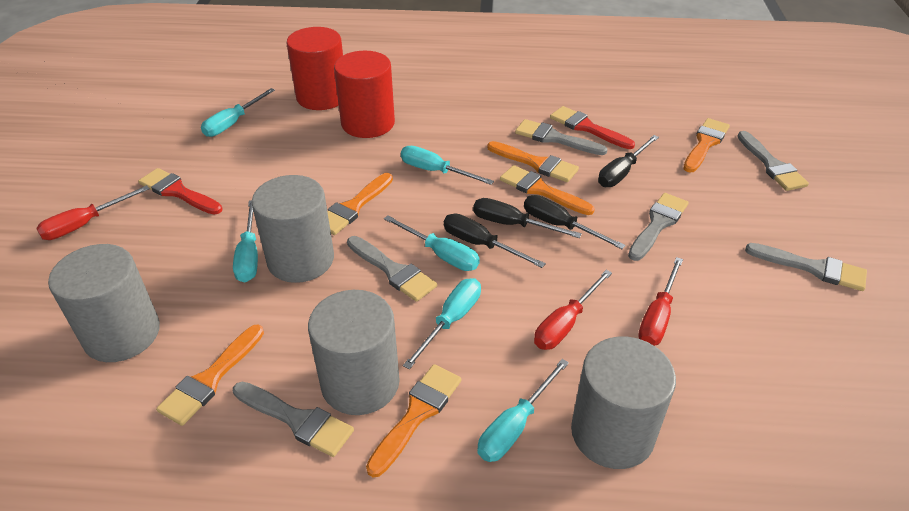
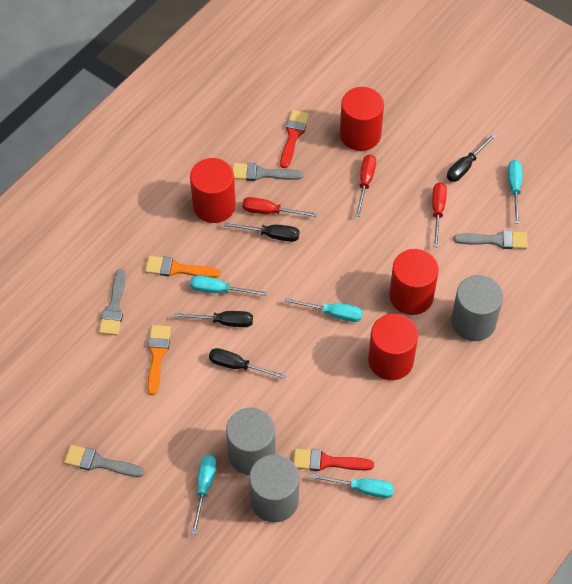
grey brush: [233,382,354,457] [347,236,437,302] [515,119,608,155] [628,193,689,261] [737,131,809,191] [745,243,867,291] = 6 -> [64,445,144,477] [99,269,126,335] [233,163,303,181] [454,230,528,249] = 4
grey cylinder: [48,244,160,362] [252,175,334,283] [308,290,400,415] [571,336,676,469] = 4 -> [226,408,276,475] [249,455,299,523] [451,275,503,341] = 3
orange brush: [156,324,264,426] [327,173,393,235] [366,364,461,477] [487,141,579,182] [500,165,595,215] [683,118,730,173] = 6 -> [145,256,220,278] [147,325,171,395] = 2
red cylinder: [286,27,343,110] [334,51,395,138] = 2 -> [190,158,236,223] [340,87,384,151] [368,314,418,380] [389,249,439,315] = 4
turquoise screwdriver: [201,88,275,137] [233,200,258,282] [384,215,480,271] [401,146,494,185] [403,278,481,370] [477,359,569,462] = 6 -> [190,275,267,296] [191,455,216,535] [285,298,363,322] [310,474,394,498] [508,160,522,224] = 5

